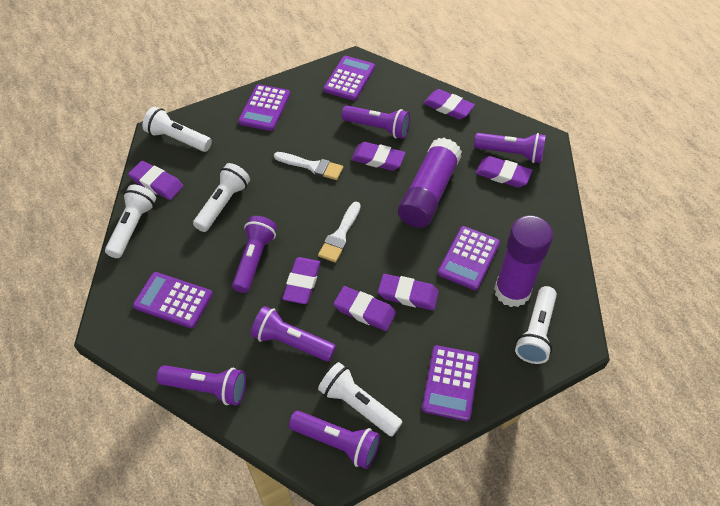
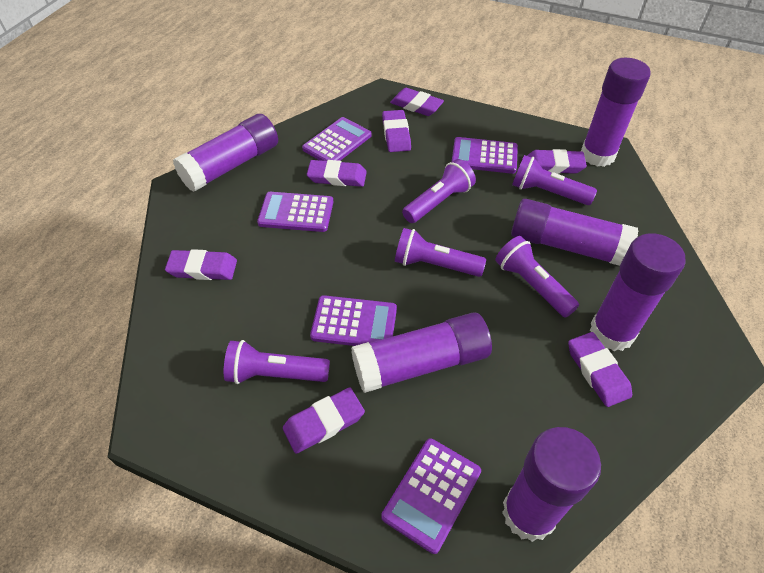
purple flashlight: [157,365,246,405] [232,216,277,293] [251,306,336,362] [289,411,380,469] [342,106,410,139] [474,133,546,163] = 6 -> [224,340,330,384] [395,228,486,277] [402,159,476,223] [495,236,579,318] [512,155,597,205] = 5
purple glue stick: [398,138,462,228] [494,215,553,307] = 2 -> [173,114,278,192] [351,312,492,393] [502,427,601,542] [511,199,639,266] [581,58,651,167] [590,233,685,351] = 6
white brush: [274,152,343,180] [318,202,361,263] = 2 -> none = 0
white flashlight: [105,185,156,258] [142,107,212,152] [193,163,250,232] [318,362,403,436] [515,286,557,364] = 5 -> none = 0

